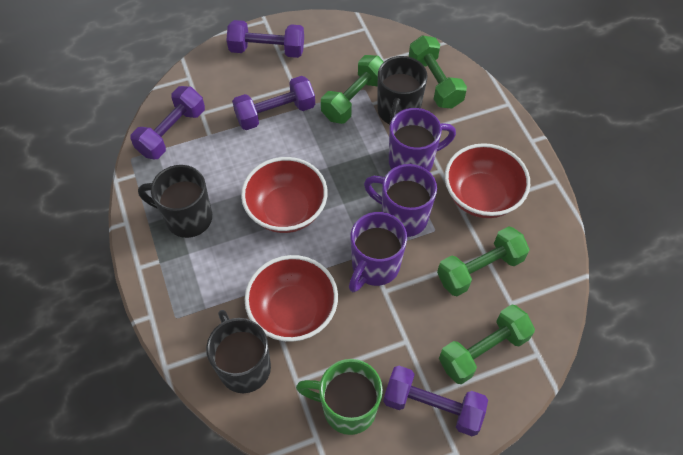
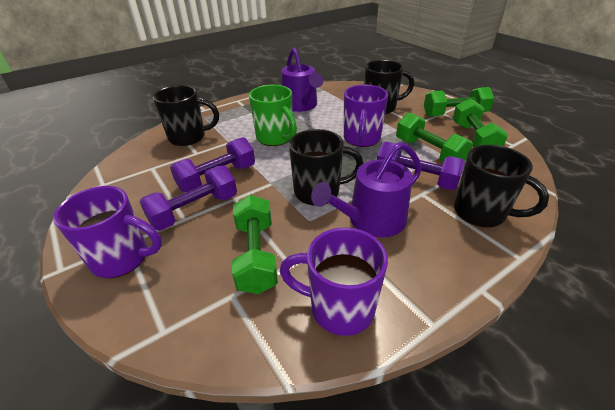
black mug: [138,165,212,238] [206,310,271,393] [378,56,428,128] = 3 -> [153,85,219,146] [289,129,363,206] [364,60,414,114] [454,145,549,228] = 4
purple dumbbell: [130,86,205,160] [226,20,304,58] [232,76,315,130] [383,366,488,436] = 4 -> [139,165,237,231] [170,137,255,192] [377,142,465,190] = 3
purple watering can: none = 0 -> [281,47,323,112] [311,142,422,238] = 2
red bowl: [241,157,328,233] [245,255,338,342] [445,143,530,218] = 3 -> none = 0

